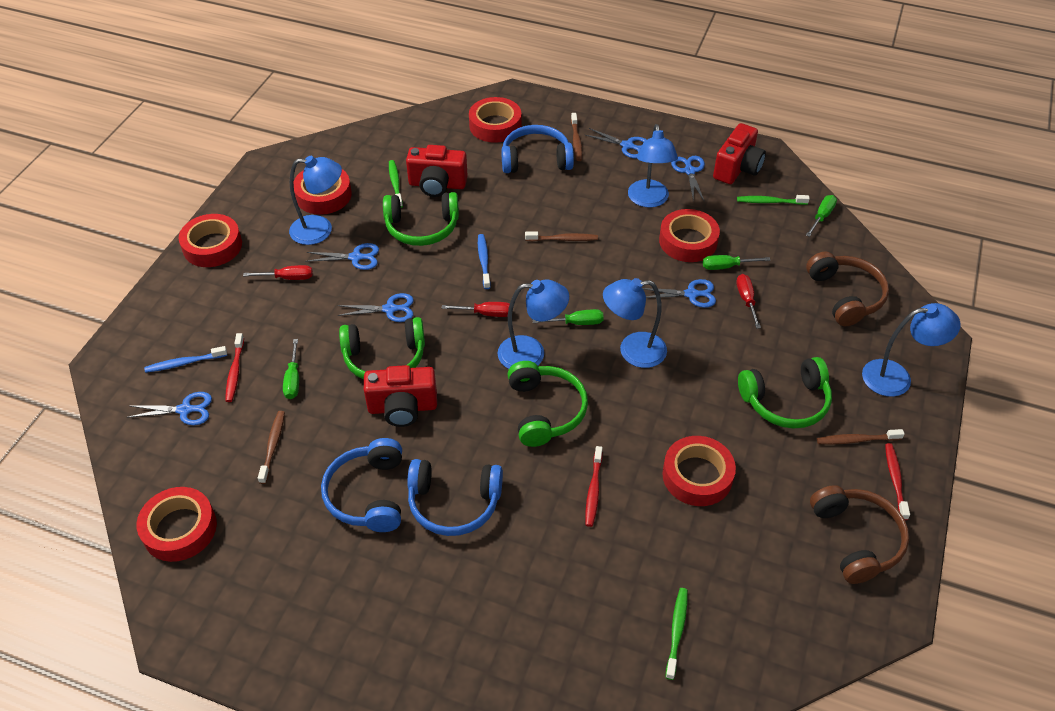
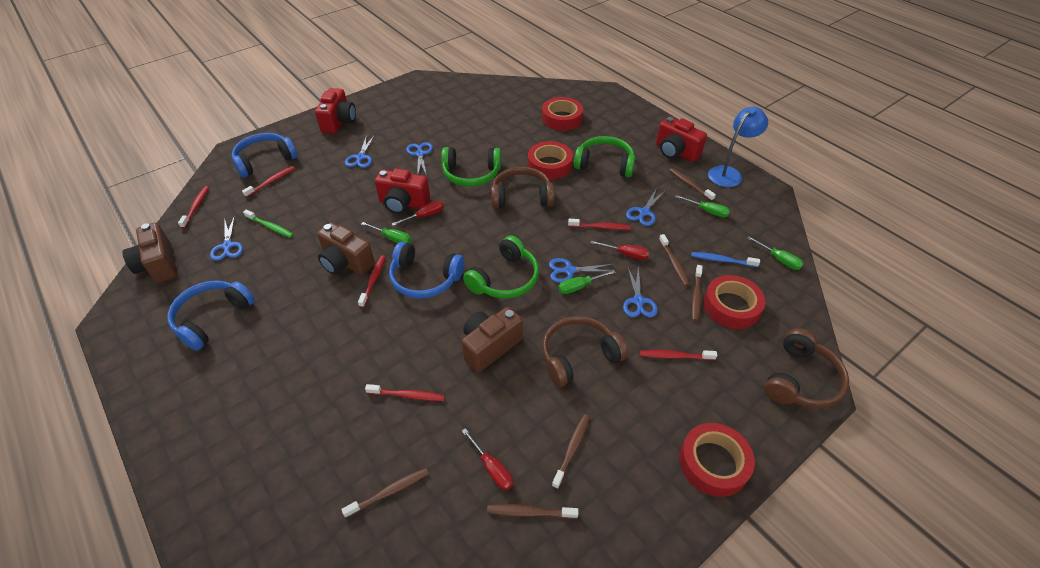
blue lamp: [289,156,342,245] [497,280,569,369] [603,278,667,368] [628,124,678,208] [862,303,961,397] = 5 -> [708,107,768,187] = 1
blue toothbrush: [144,346,227,373] [478,234,490,289] = 2 -> [691,252,760,267] = 1
brown camera: none = 0 -> [122,223,177,283] [317,222,375,275] [462,307,523,373] = 3
brown headphones: [806,251,889,326] [810,485,909,584] = 2 -> [491,167,554,209] [542,316,628,387] [764,328,849,408] = 3
brown toothbrush: [258,411,285,484] [525,231,598,241] [571,113,582,161] [817,429,905,445] = 4 -> [341,468,429,518] [487,504,578,519] [552,414,590,489] [659,234,690,286] [669,168,716,201] [692,265,702,321] = 6
green headphones: [339,317,425,380] [383,192,459,246] [507,361,588,447] [738,357,832,429] = 4 -> [441,147,501,187] [463,235,539,298] [574,136,635,177] = 3
green toothbrush: [389,160,403,208] [665,588,688,680] [737,195,810,205] = 3 -> [243,209,294,238] = 1
red tape: [137,487,217,562] [179,214,242,267] [294,169,352,215] [469,97,522,143] [659,209,720,262] [662,436,736,506] = 6 -> [528,141,573,180] [542,97,583,131] [679,423,755,497] [703,275,765,329] = 4
red toothbrush: [225,333,244,402] [585,446,603,527] [885,443,910,520] = 3 -> [178,186,209,228] [242,166,295,197] [358,255,386,308] [365,384,445,401] [568,219,631,230] [640,350,717,360] = 6

